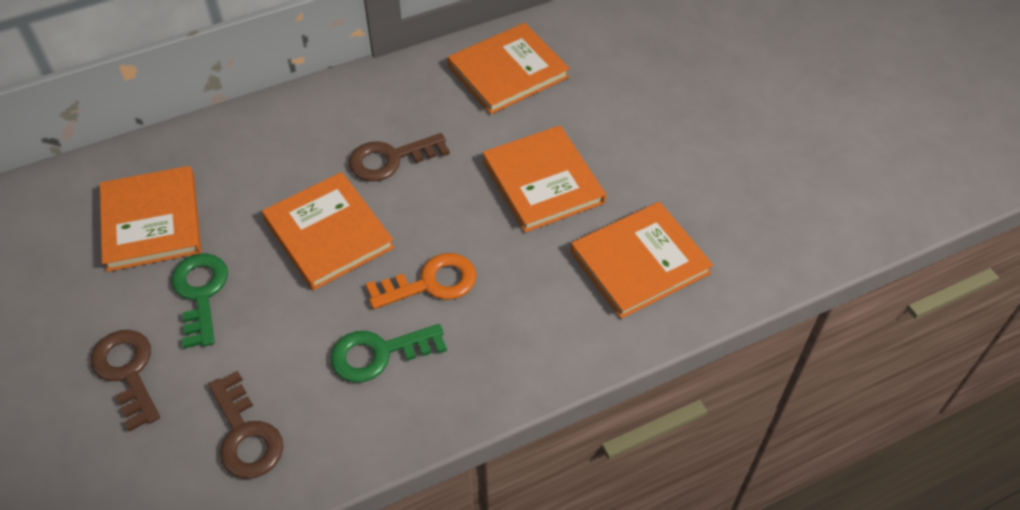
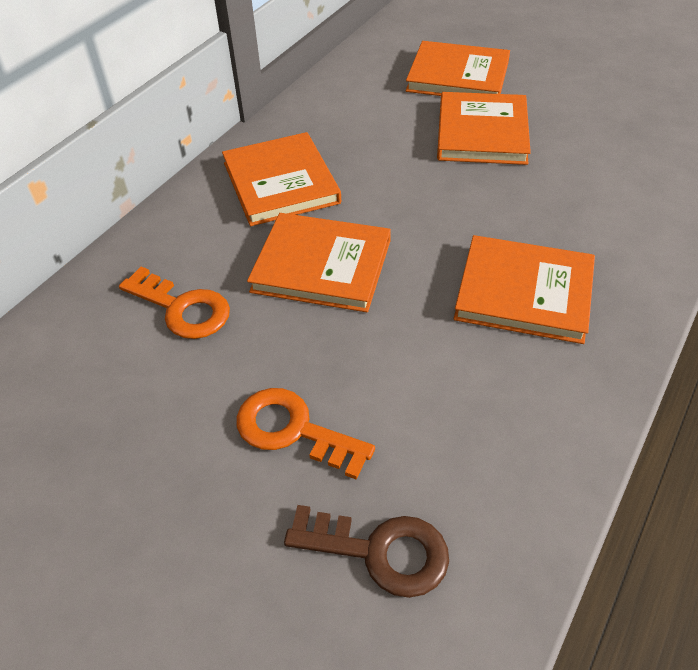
brown key: [91,330,160,432] [208,371,283,479] [349,133,450,182] = 3 -> [284,505,449,598] = 1
green key: [171,253,228,349] [330,324,447,382] = 2 -> none = 0
orange key: [366,253,476,309] = 1 -> [119,267,230,339] [236,388,375,480] = 2

